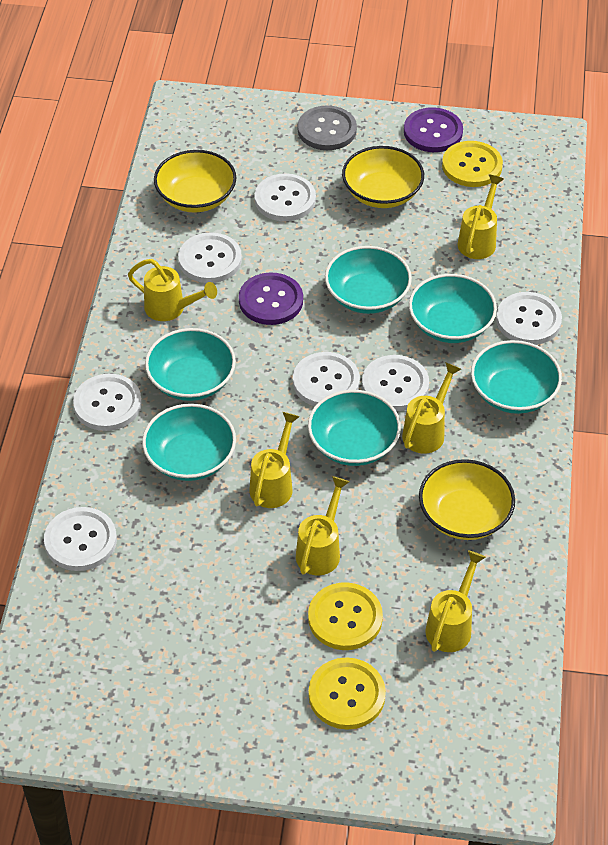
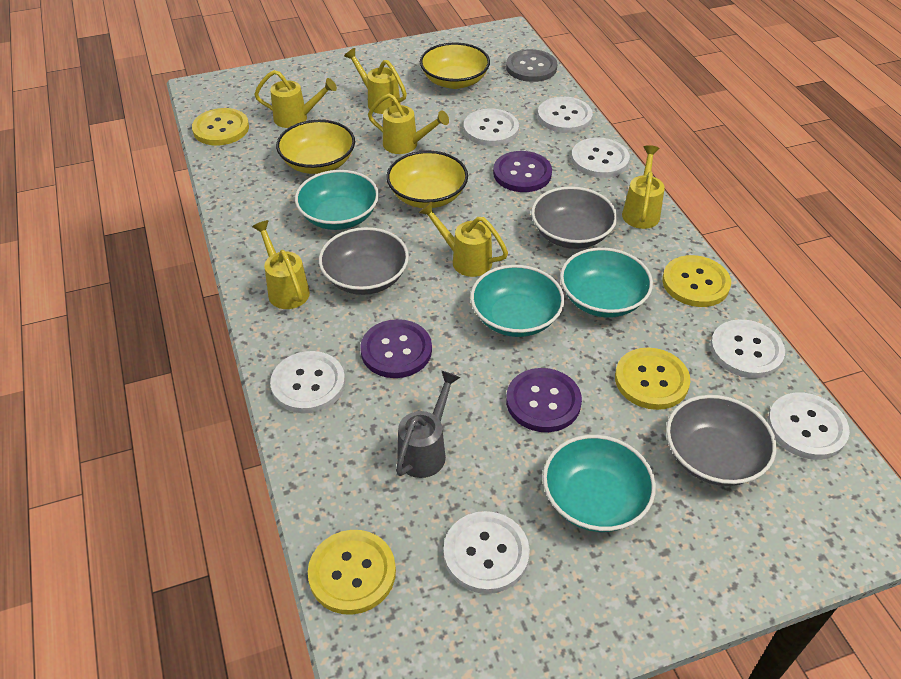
grey bowl: none = 0 -> [319,227,409,295] [531,186,617,249] [666,395,777,486] = 3
grey watering can: none = 0 -> [396,371,461,478] = 1
purple button: [239,273,303,325] [404,107,463,152] = 2 -> [360,319,432,378] [493,151,552,192] [506,368,582,432] = 3
turquoise bowl: [142,404,236,481] [145,328,236,401] [308,390,401,466] [325,246,412,314] [409,274,497,343] [471,340,562,414] = 6 -> [295,170,379,230] [470,265,564,337] [543,435,656,532] [560,248,653,318] = 4
yellow button: [308,583,383,650] [308,658,386,730] [442,141,503,187] = 3 -> [192,108,249,146] [308,530,396,615] [615,348,690,410] [662,255,731,307] = 4

